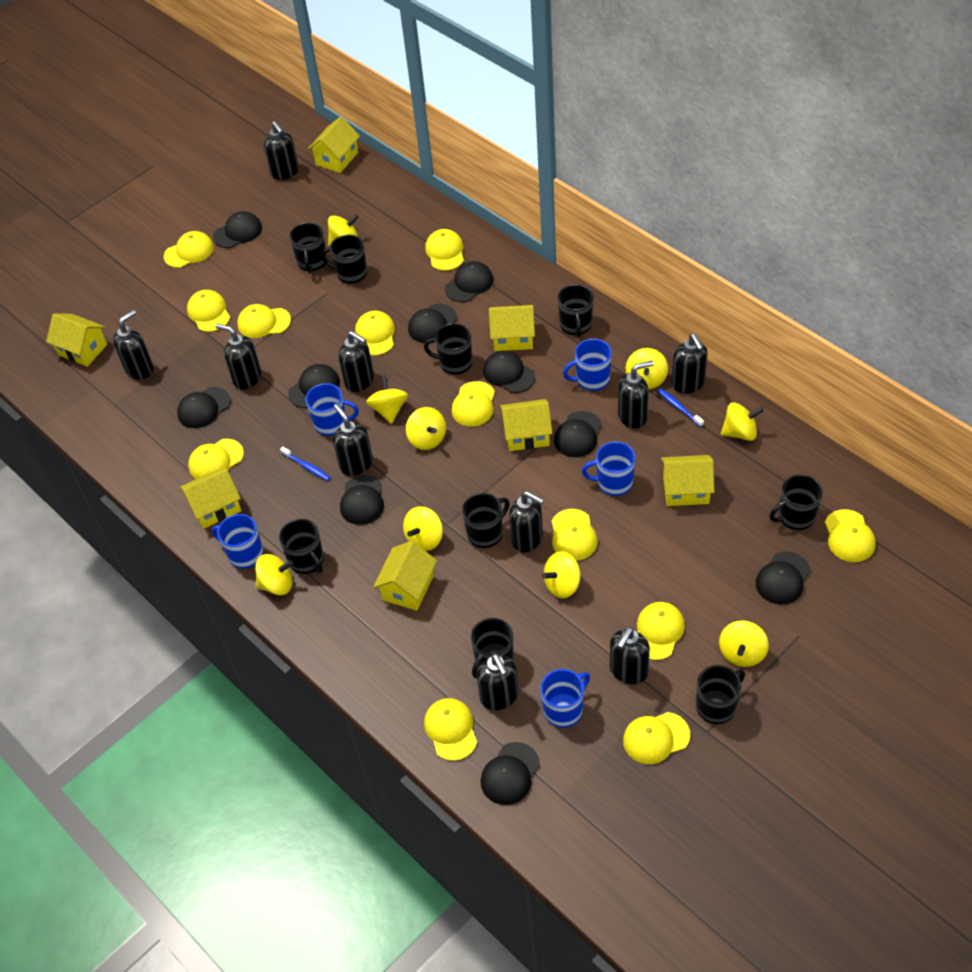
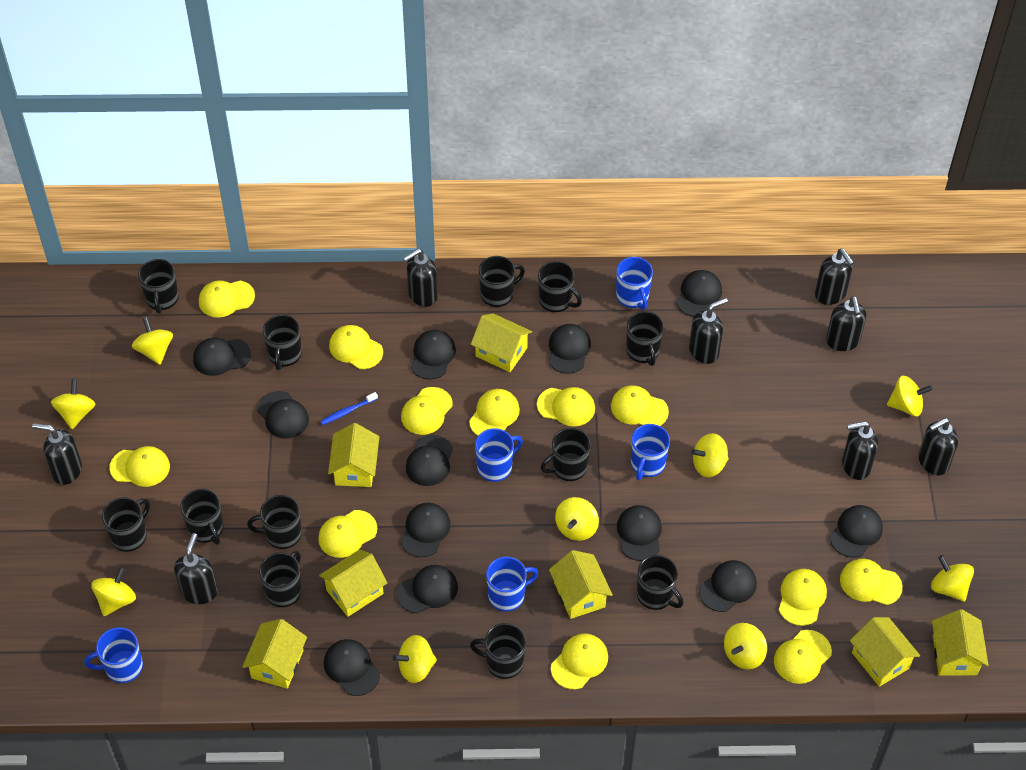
black cap: [177,387,231,428] [213,211,262,248] [288,364,340,408] [340,475,384,525] [408,304,457,343] [445,261,493,302] [481,742,540,805] [483,351,535,393] [554,411,602,457] [756,551,811,605] = 10 -> [193,338,251,376] [257,391,309,438] [324,639,380,696] [397,565,458,613] [401,503,451,557] [406,435,453,486] [411,330,456,380] [548,324,591,374] [617,505,662,561] [676,270,722,317] [699,560,757,612] [830,505,883,558] = 12
black mug: [279,519,324,574] [290,222,327,272] [321,235,367,284] [424,323,472,375] [462,493,510,548] [471,618,514,678] [558,284,593,337] [696,665,745,724] [770,474,823,530] = 9 -> [102,497,150,552] [138,259,179,313] [180,489,224,545] [247,495,302,549] [259,551,302,607] [263,315,302,370] [470,623,526,679] [479,256,525,307] [538,261,582,312] [541,428,590,481] [626,311,664,366] [637,555,683,610] = 12
black soap dispenser: [113,310,154,380] [215,324,261,389] [264,121,299,180] [333,404,373,476] [339,331,374,392] [477,653,519,710] [509,491,544,552] [610,627,650,684] [618,361,654,429] [672,334,708,393] = 10 -> [32,423,82,485] [174,533,218,604] [403,249,438,307] [689,298,728,364] [815,249,854,305] [826,296,866,351] [842,421,878,480] [918,418,958,475] = 8
blue toothbrush: [280,447,331,481] [658,388,704,427] = 2 -> [320,392,378,425] = 1

